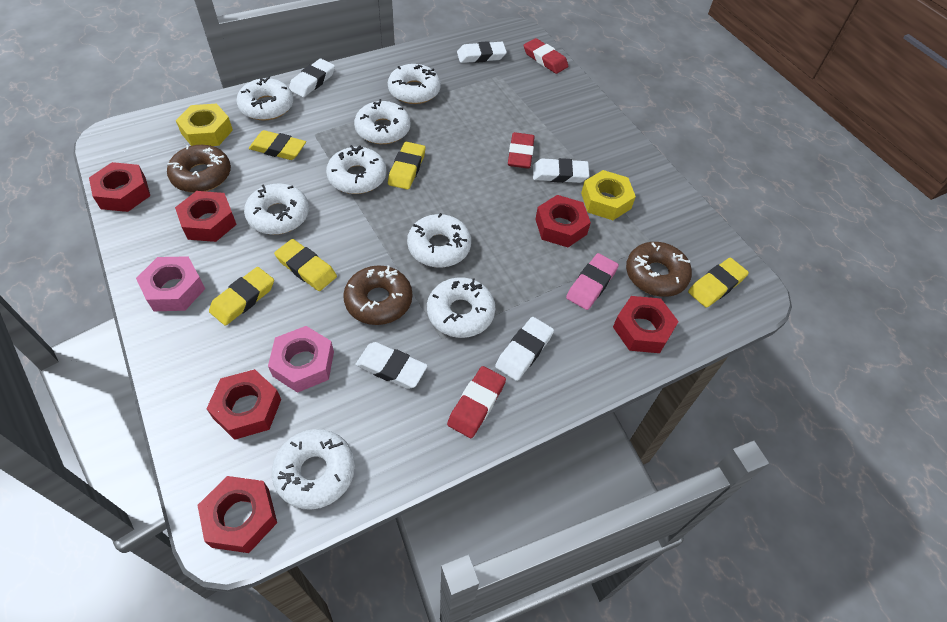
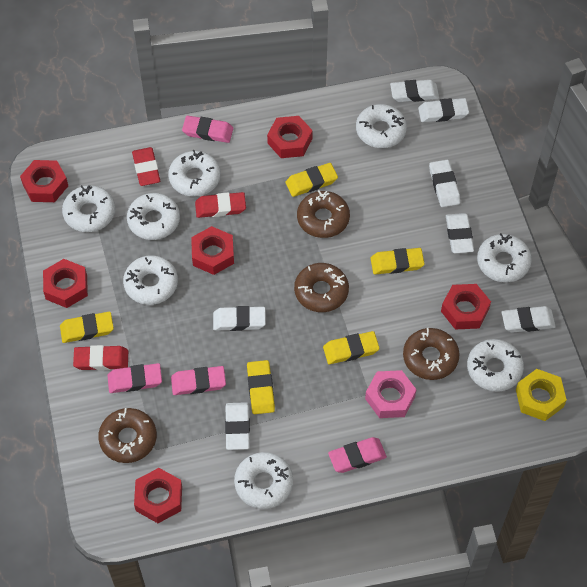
brown donut: [167,145,231,193] [343,265,412,325] [626,242,692,297] = 3 -> [98,408,157,463] [294,263,349,312] [297,190,350,238] [403,328,460,380] = 4
pink eraser: [566,253,619,310] = 1 -> [107,363,162,393] [171,366,226,395] [182,116,233,143] [328,437,387,473] = 4
pink nut: [136,256,205,311] [268,326,334,393] = 2 -> [365,370,417,418] = 1
white eraser: [289,59,335,97] [355,342,428,389] [457,41,507,63] [495,317,554,381] [533,158,590,183] = 5 -> [213,306,266,331] [225,402,250,450] [390,80,439,102] [418,98,469,122] [429,160,460,207] [446,213,474,253] [501,306,556,333] = 7
yellow nut: [176,103,233,146] [581,170,636,220] = 2 -> [516,369,567,421] = 1

